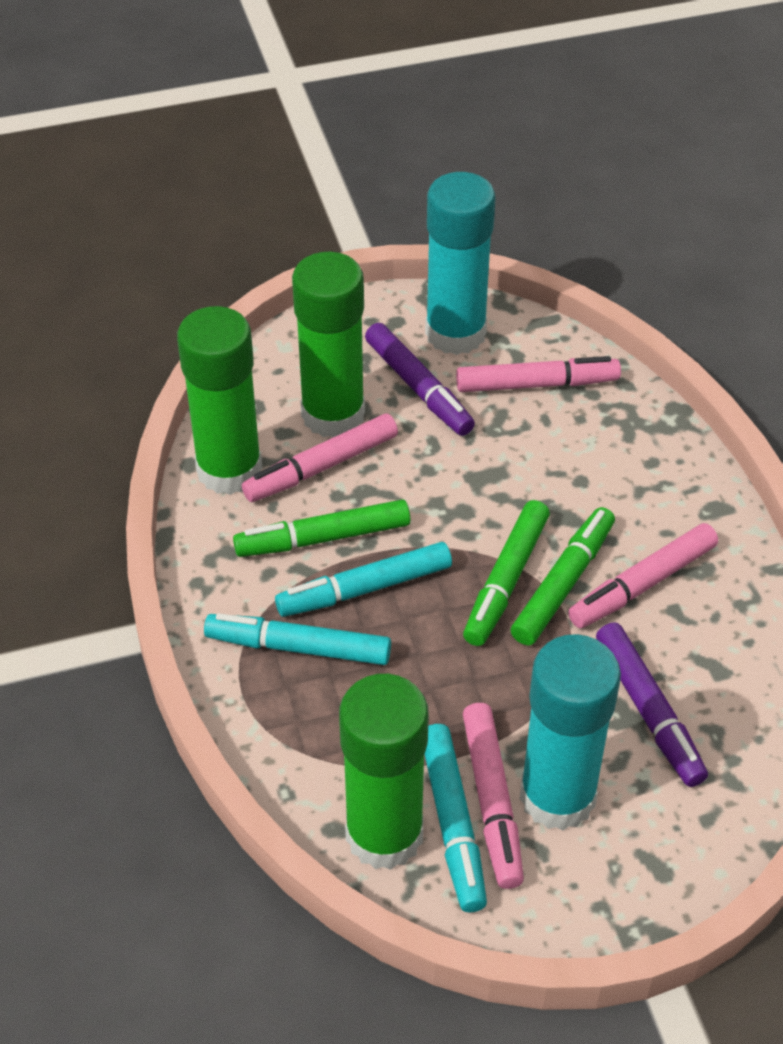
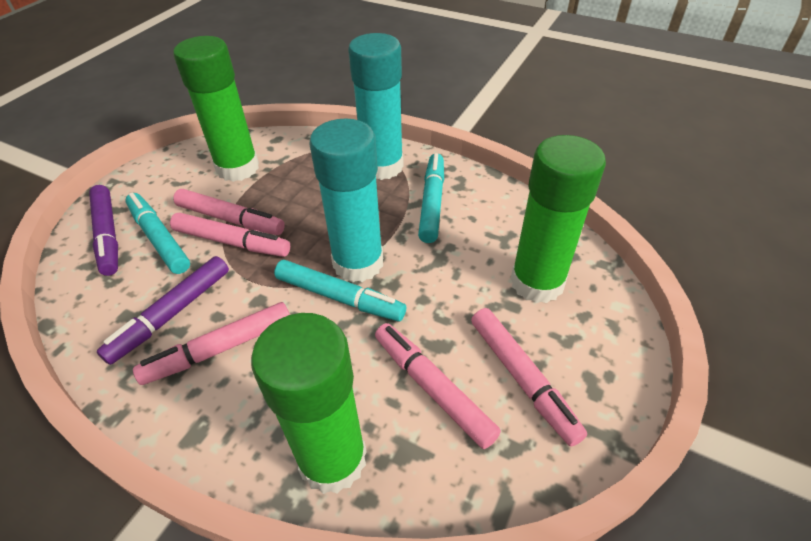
green marker: [233,499,410,557] [463,500,550,646] [511,507,615,645] = 3 -> none = 0
pink marker: [242,413,398,502] [456,356,621,392] [463,703,524,889] [568,523,718,628] = 4 -> [133,302,290,385] [170,212,290,257] [173,189,285,235] [375,323,501,449] [471,308,587,447] = 5

